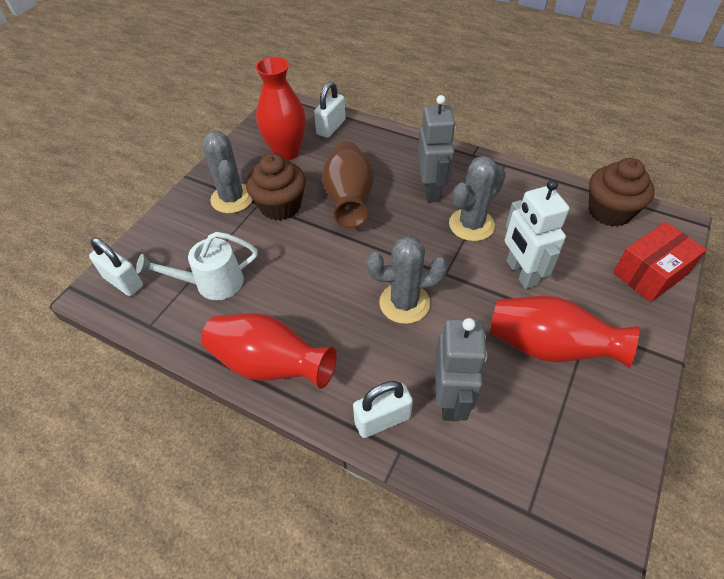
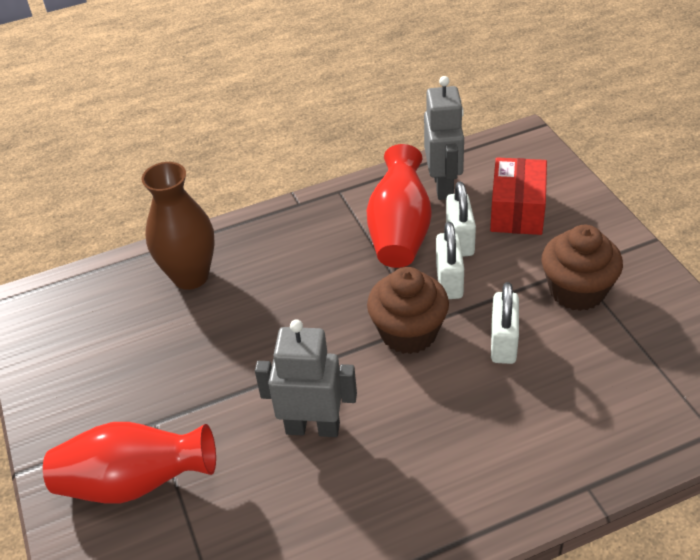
grey cactus: [202,131,253,213] [367,236,448,324] [449,156,506,241] = 3 -> none = 0
red vase: [201,313,337,389] [255,57,306,160] [490,296,639,368] = 3 -> [43,422,216,504] [366,144,432,268] = 2
white robot: [505,180,569,289] = 1 -> none = 0
white watering can: [136,232,258,300] = 1 -> none = 0

